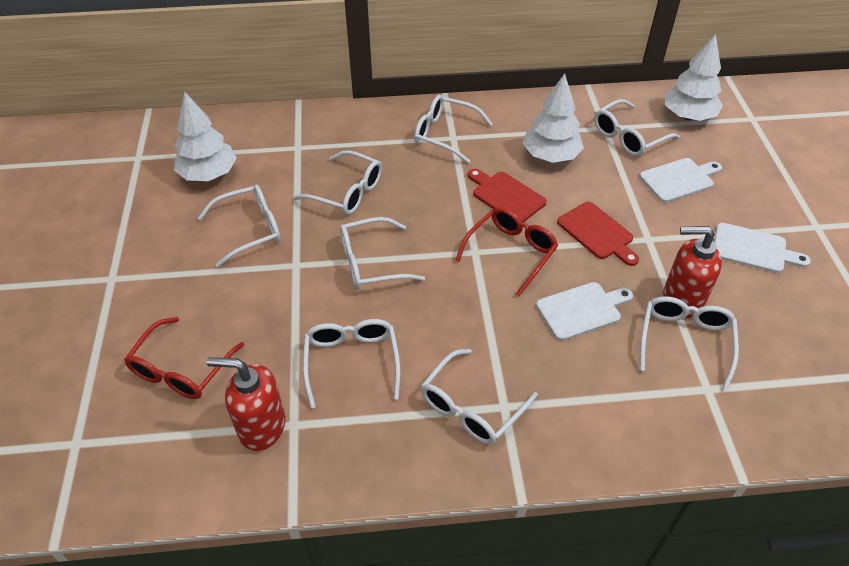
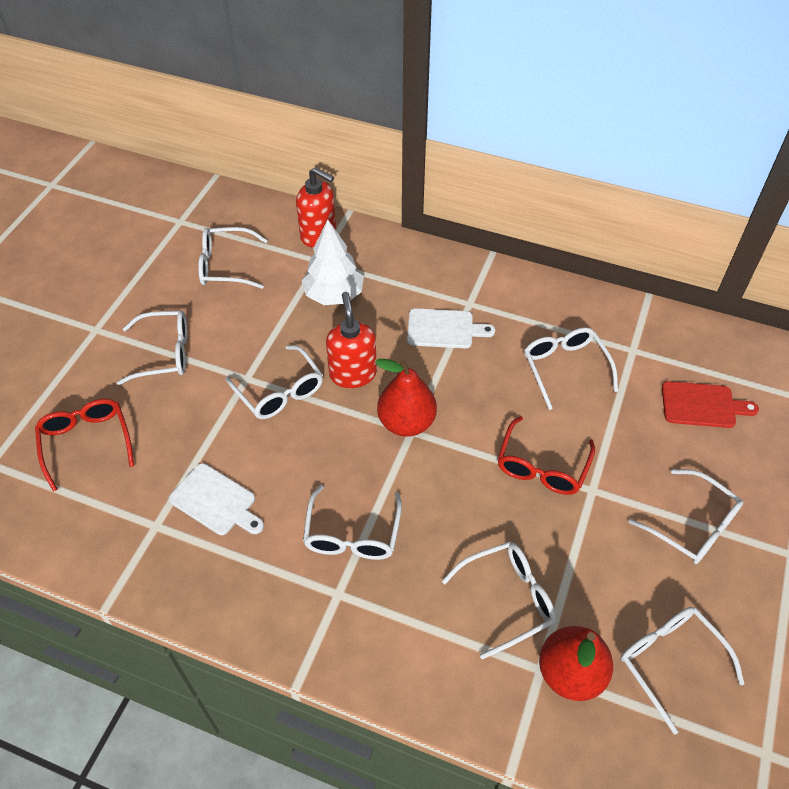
red cutting board: [468,169,547,222] [557,202,639,266] = 2 -> [662,381,759,428] = 1
red pear: none = 0 -> [375,359,437,437] [539,626,613,701] = 2
white cutting board: [536,282,633,341] [640,158,722,203] [714,223,811,273] = 3 -> [169,463,264,535] [407,308,495,348] = 2
white tree: [174,92,237,181] [523,73,584,163] [665,34,723,121] = 3 -> [302,220,364,305] = 1

